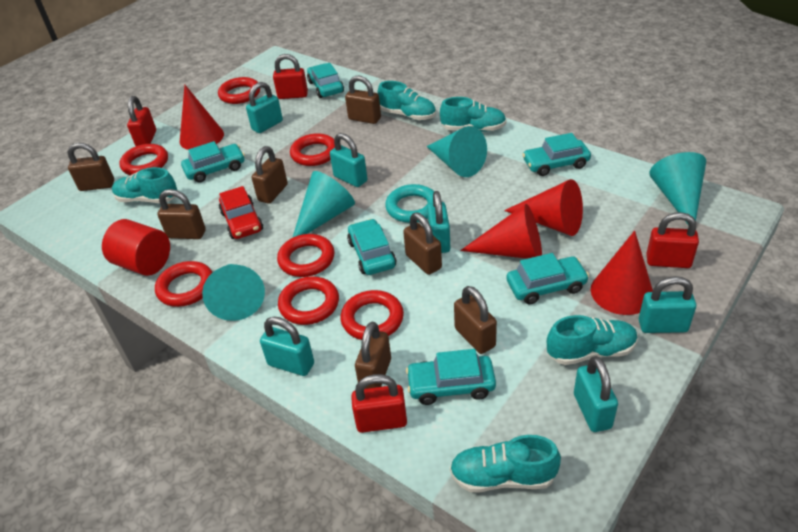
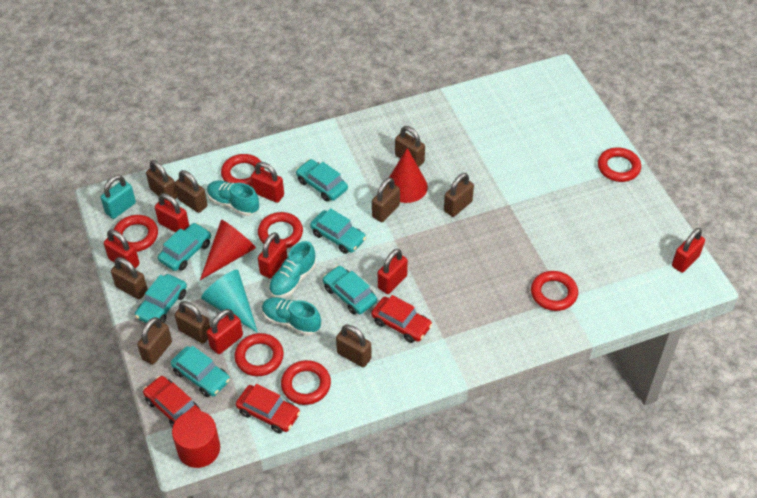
brown padlock: [67,143,114,191] [157,189,206,239] [252,146,288,204] [345,76,381,124] [355,322,391,389] [403,213,442,275] [454,286,497,354] = 7 -> [111,257,148,299] [137,317,172,365] [146,160,177,200] [175,170,208,213] [175,301,211,343] [336,325,372,367] [372,178,400,222] [395,126,425,167] [444,173,474,217] = 9
red car: [219,186,263,239] = 1 -> [143,376,201,427] [236,384,300,434] [371,295,432,343] = 3
red cone: [180,85,224,150] [460,204,542,259] [504,179,583,236] [591,231,653,315] = 4 -> [200,220,256,280] [389,148,428,203] = 2
red padlock: [127,96,156,146] [273,54,308,99] [351,374,407,433] [646,212,699,268] = 4 -> [104,229,140,268] [155,193,189,232] [207,309,243,354] [251,162,284,203] [258,232,287,279] [378,249,408,294] [672,228,705,273] = 7
turquoise cone: [202,264,265,321] [292,171,355,238] [426,126,487,177] [649,152,706,226] = 4 -> [201,270,258,333] = 1
turquoise padlock: [246,82,283,133] [260,317,314,376] [330,133,367,187] [427,191,450,253] [574,356,618,432] [639,276,696,333] = 6 -> [101,175,136,219] = 1
turquoise ring: [385,184,435,223] = 1 -> none = 0
turquoise shoe: [112,167,177,203] [377,81,436,120] [440,97,506,132] [450,435,561,492] [547,315,638,365] = 5 -> [207,180,259,216] [262,297,321,336] [269,241,316,298] = 3

